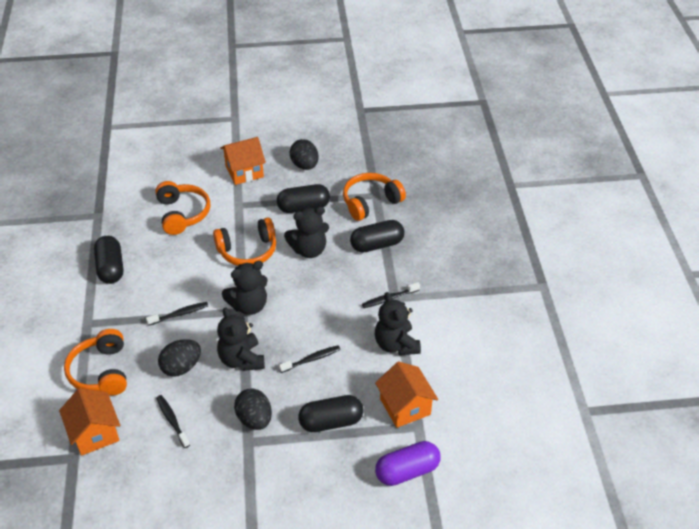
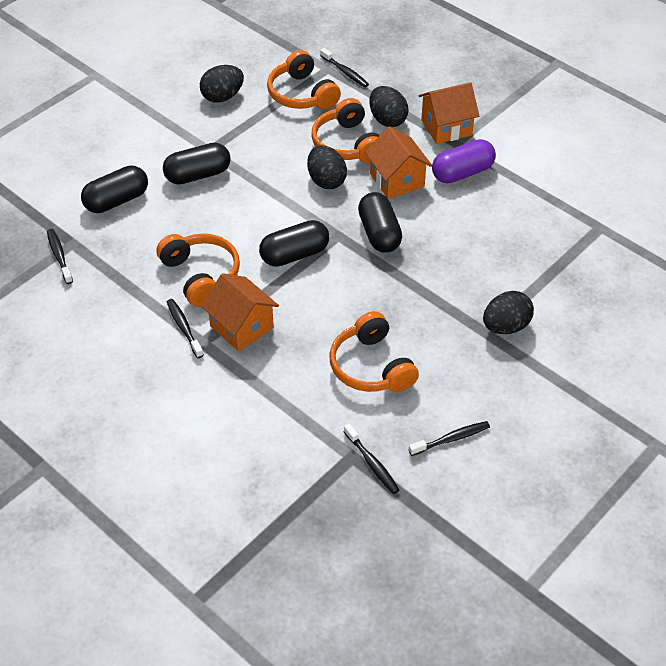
black egg: [158,339,201,377] [234,388,272,430] [289,139,319,170] = 3 -> [200,65,244,103] [307,146,347,189] [369,86,408,127] [483,291,534,334] = 4
black teddy bear: [217,307,265,371] [222,261,268,315] [284,207,329,258] [375,292,421,355] = 4 -> none = 0
black toothbrush: [146,302,209,326] [156,395,190,448] [279,345,341,373] [362,282,420,308] = 4 -> [47,229,73,284] [167,299,204,358] [320,48,369,87] [344,423,399,494] [409,421,490,456] = 5

